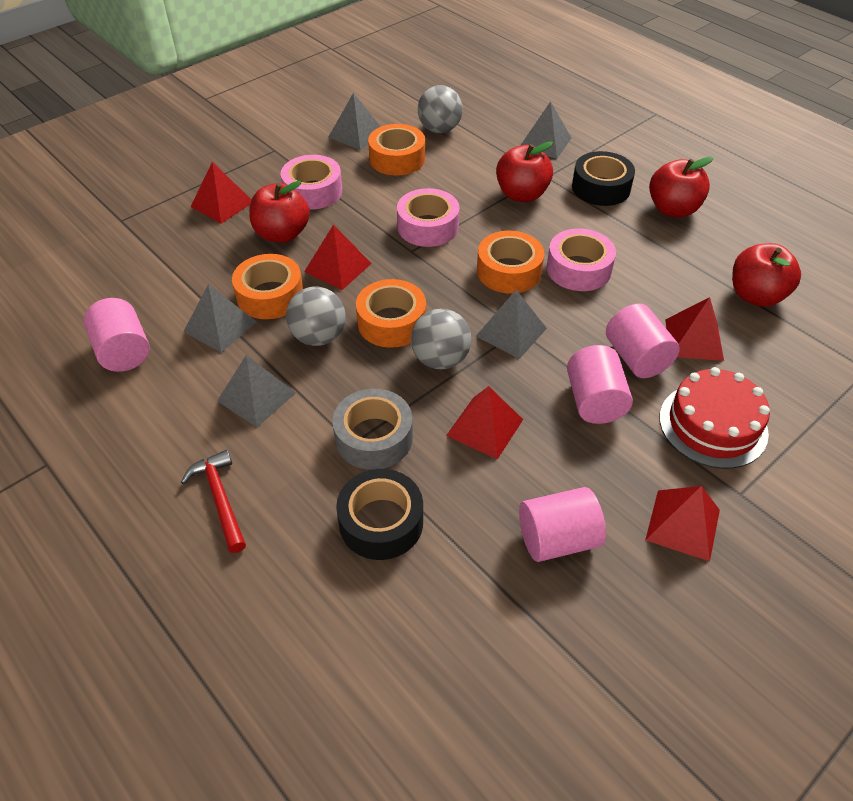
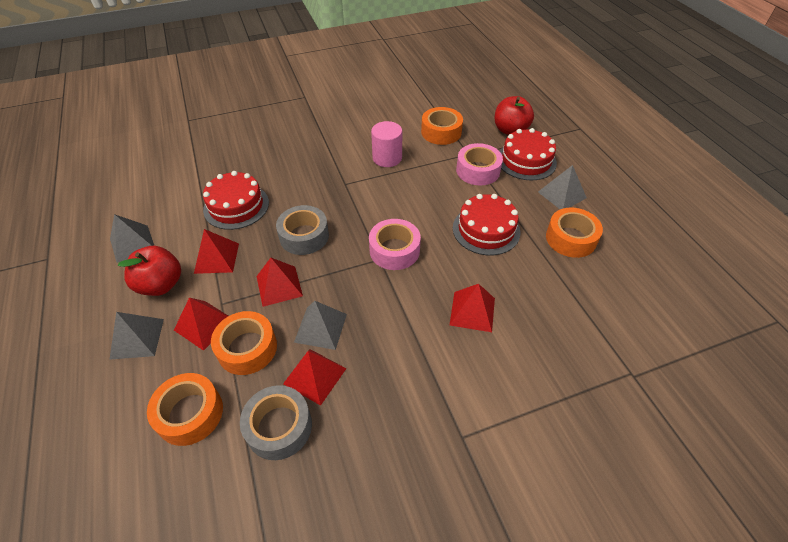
black tape: [336,469,423,560] [572,151,635,206] = 2 -> none = 0
grey ball: [286,287,345,346] [411,309,471,370] [418,85,463,133] = 3 -> none = 0
grey pyramid: [183,284,256,353] [217,355,296,427] [328,93,381,150] [475,290,547,359] [520,101,571,159] = 5 -> [109,312,164,360] [110,214,154,263] [294,301,347,350] [538,165,587,209] = 4
grey tape: [332,389,413,470] = 1 -> [240,385,312,460] [276,205,329,255] = 2
pink cylinder: [84,298,150,372] [519,487,606,562] [567,345,633,424] [606,303,680,378] = 4 -> [371,121,402,167] = 1
pink tape: [281,155,342,210] [397,188,460,247] [547,229,616,291] = 3 -> [369,219,421,270] [456,143,503,186] = 2
red apple: [249,181,310,243] [496,141,553,202] [649,157,714,217] [732,243,801,307] = 4 -> [118,246,181,296] [494,96,534,135] = 2
red cake: [660,367,770,469] = 1 -> [203,171,269,230] [453,194,520,255] [500,128,557,180] = 3
red hammer: [181,450,246,553] = 1 -> none = 0

